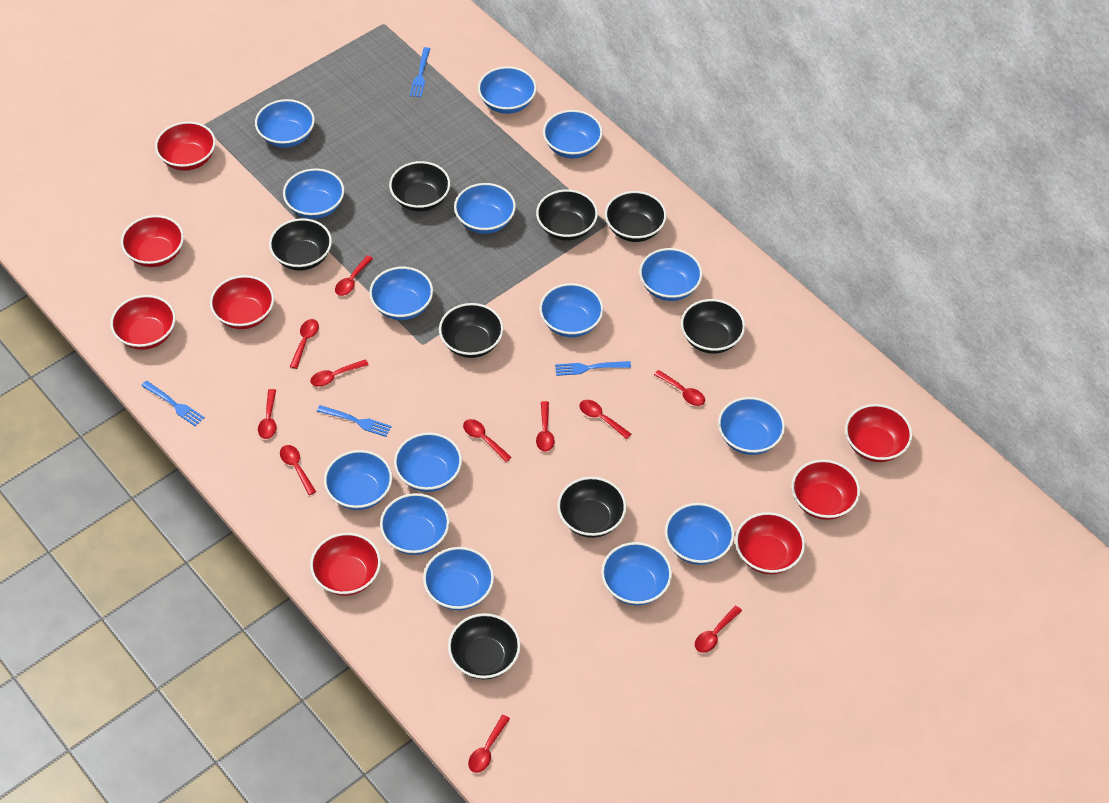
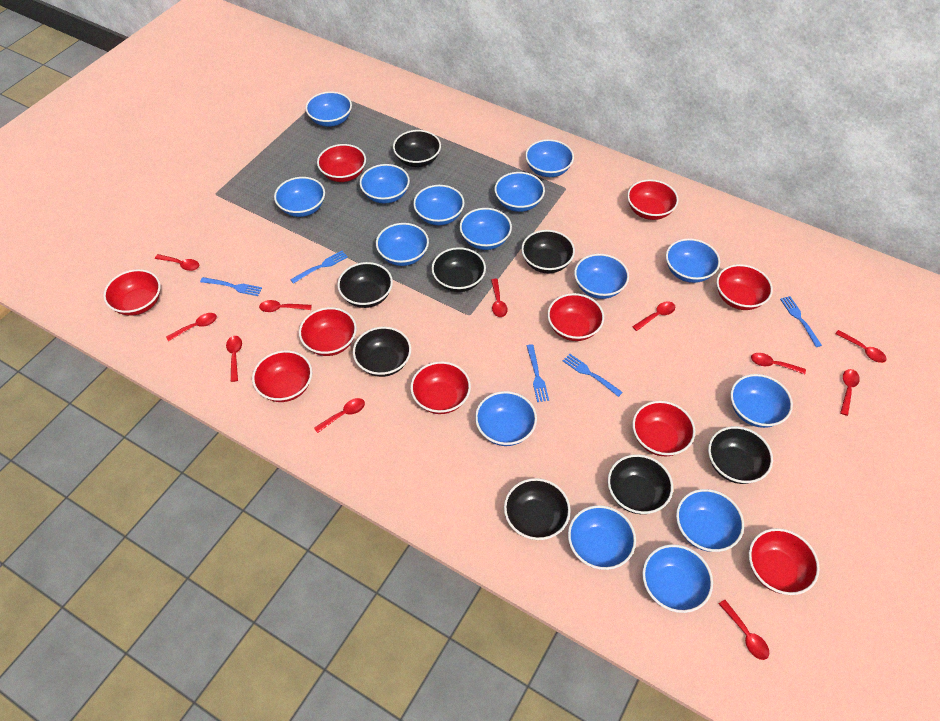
blue fork: [141,381,205,427] [317,405,392,437] [410,47,430,97] [555,361,631,376] = 4 -> [200,277,262,296] [290,251,348,284] [527,344,549,402] [563,354,623,397] [780,296,822,347] = 5
red bowl: [110,295,176,350] [121,215,184,267] [155,122,216,171] [210,275,274,329] [310,533,381,596] [735,512,805,574] [792,460,860,520] [845,404,912,462] = 8 -> [103,269,161,316] [252,350,312,402] [299,307,357,356] [317,144,366,182] [410,361,471,414] [547,293,604,341] [627,179,679,220] [632,401,695,456] [716,264,773,310] [749,528,820,595] = 10

